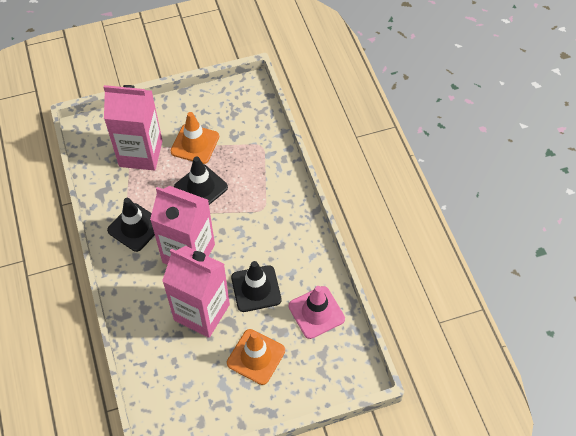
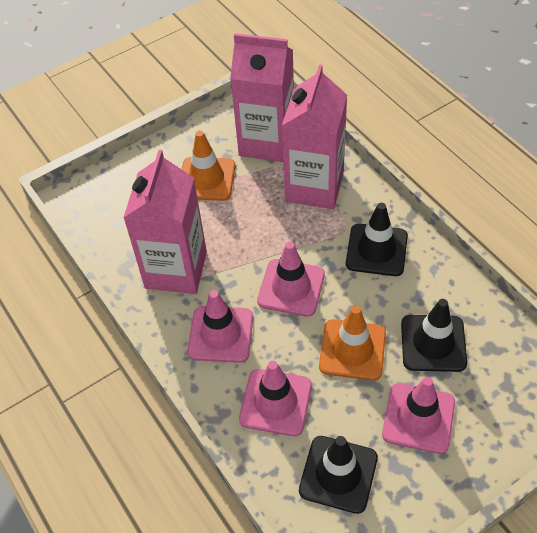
pink traffic cone: [289,286,345,339] = 1 -> [187,290,253,363] [239,361,312,436] [257,242,325,317] [382,377,455,454] = 4

